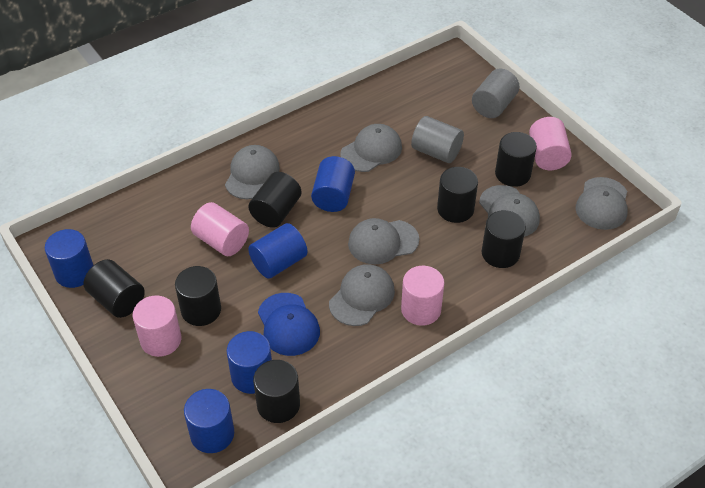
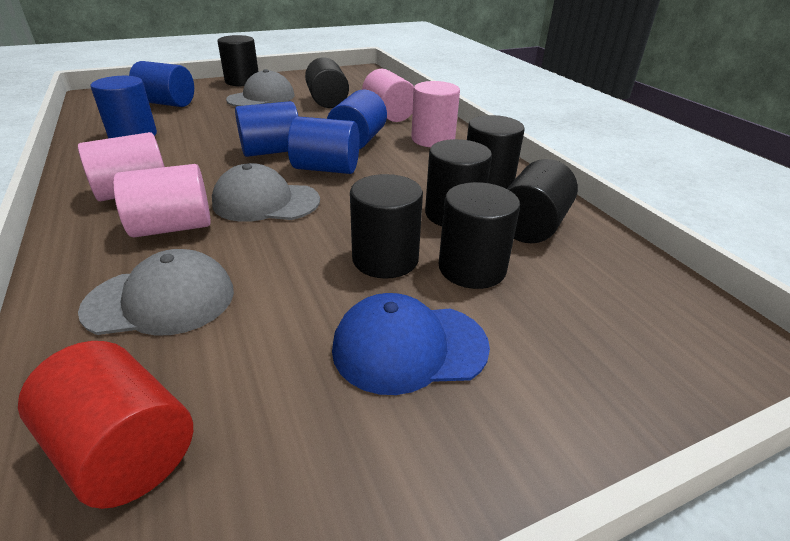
grey cap: [225,145,280,199] [329,264,395,326] [341,124,402,172] [348,218,419,265] [479,185,540,237] [576,177,628,230] = 6 -> [78,249,234,336] [212,163,320,222] [226,69,294,107] = 3
grey cylinder: [411,116,464,163] [472,69,519,118] = 2 -> none = 0
red cylinder: none = 0 -> [18,341,193,509] = 1

